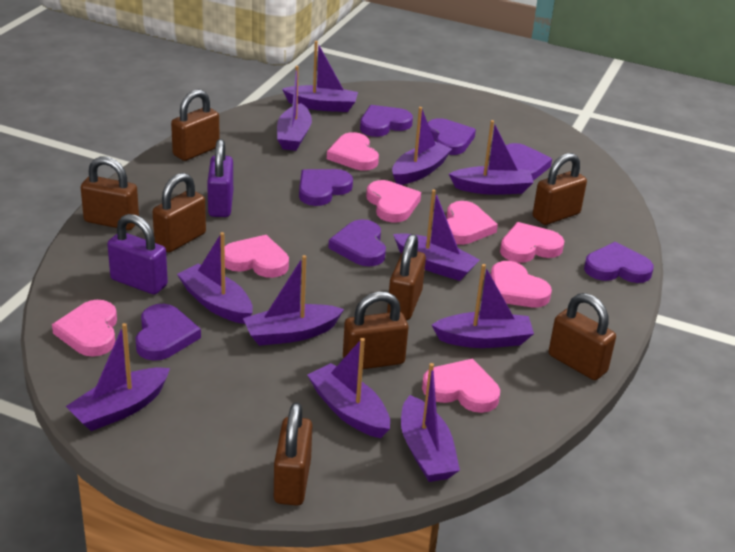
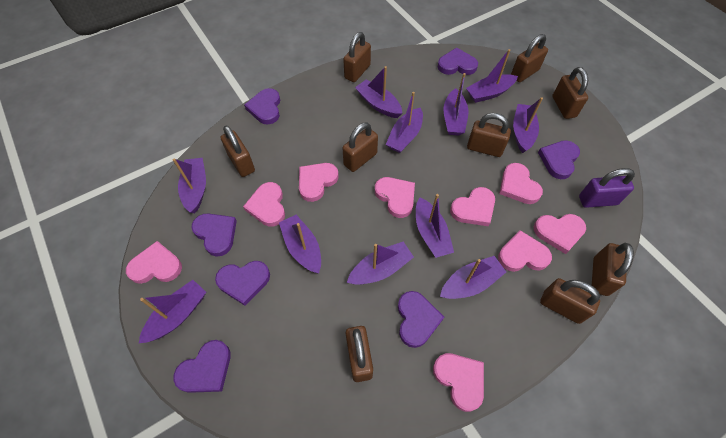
brown padlock: [81,156,139,230] [153,173,206,252] [171,89,220,161] [274,402,312,506] [343,292,408,369] [387,234,426,320] [533,153,587,225] [549,293,616,380] = 8 -> [221,126,255,177] [342,122,378,172] [343,32,371,82] [346,326,373,382] [467,113,511,157] [511,34,548,82] [540,278,600,324] [553,67,588,119] [592,243,634,296] = 9
pink heart: [52,300,117,357] [225,235,289,278] [327,132,379,170] [366,180,421,223] [422,359,500,413] [447,201,498,245] [491,261,552,307] [500,222,564,263] = 8 -> [126,241,182,284] [243,182,285,227] [299,163,339,202] [375,177,415,218] [433,353,484,412] [450,187,495,226] [498,230,552,272] [499,163,543,204] [534,214,586,254] = 9
purple padlock: [107,214,168,294] [207,139,233,217] = 2 -> [579,168,635,208] = 1

